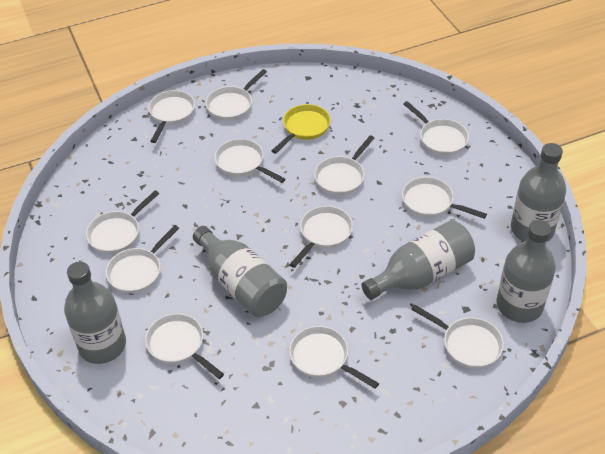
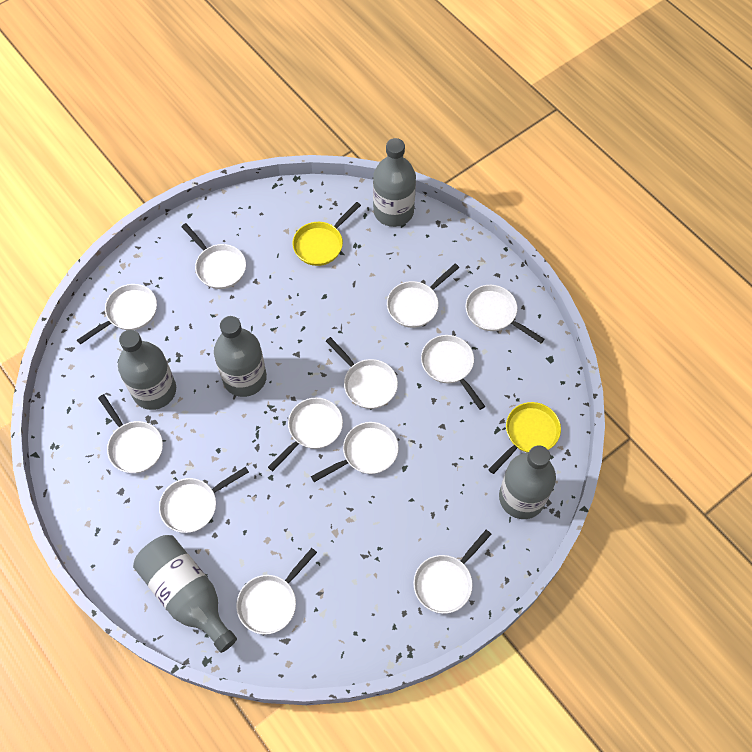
yellow pan: [272,104,331,154] = 1 -> [293,202,361,266] [488,402,561,474] = 2

